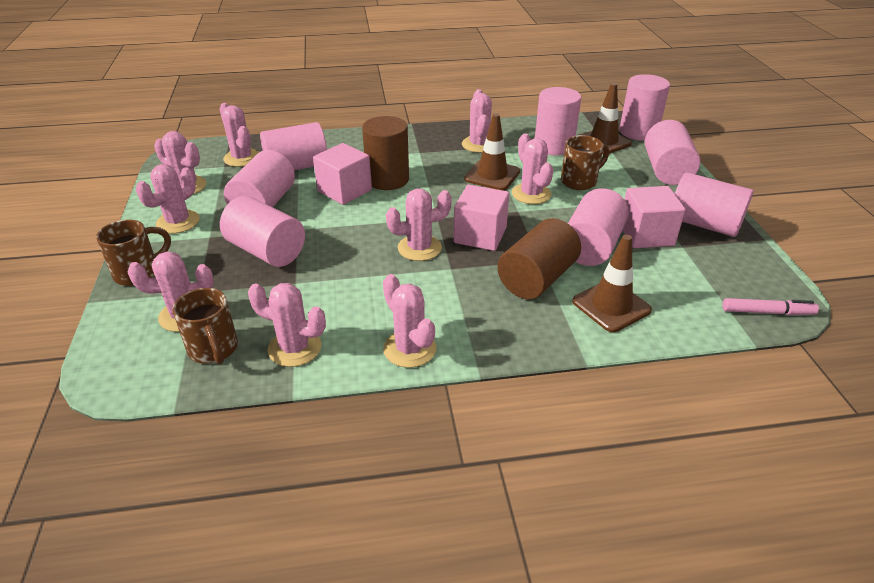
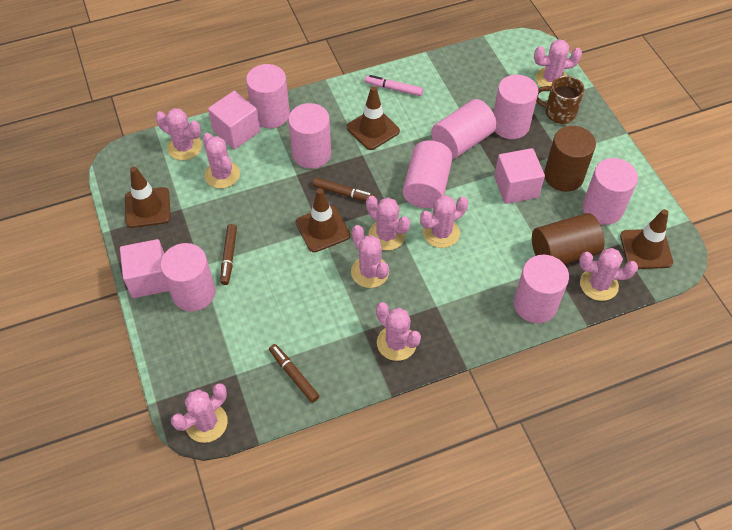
brown marker: none = 0 -> [220,224,237,285] [269,344,319,403] [312,178,375,201] = 3
brown mug: [96,220,171,286] [172,288,238,364] [561,135,609,190] = 3 -> [536,76,584,124] = 1
brown traffic cone: [464,113,520,190] [572,235,652,332] [580,83,632,155] = 3 -> [125,167,171,228] [296,189,350,252] [347,86,400,150] [620,209,673,269] = 4

